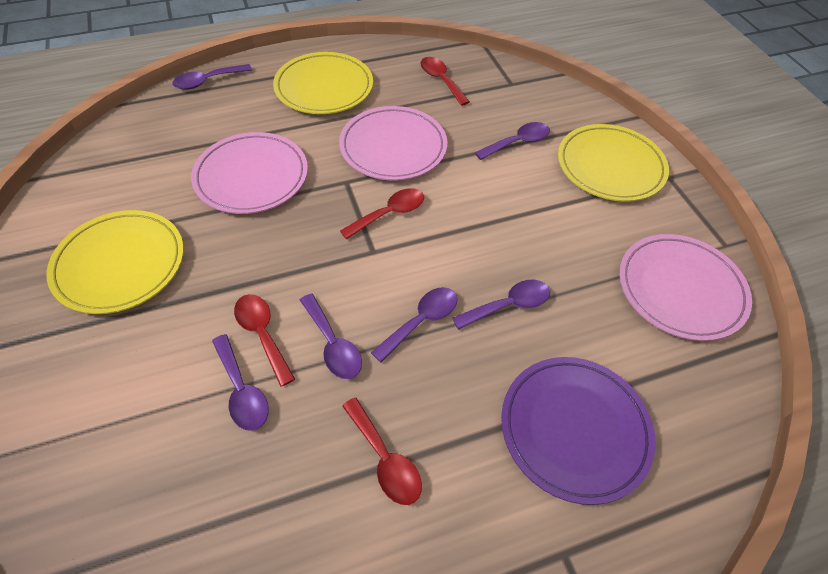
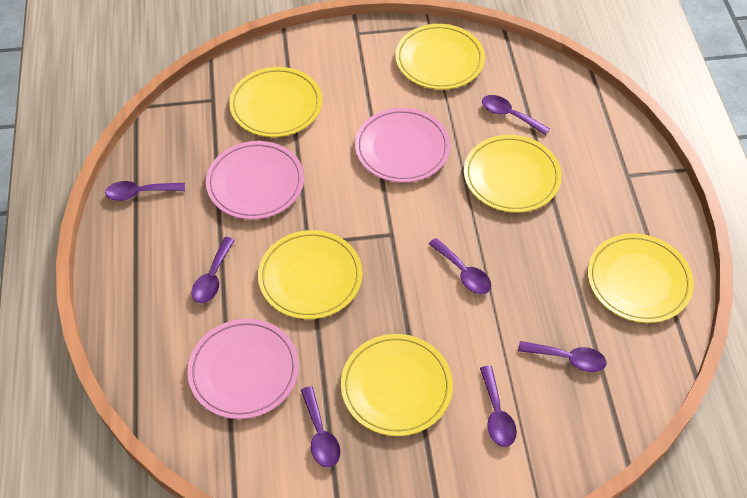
purple plate: [501,357,656,505] = 1 -> none = 0
purple spoon: [172,64,252,90] [212,334,269,431] [300,294,362,379] [371,287,457,363] [452,280,550,330] [475,122,550,160] = 6 -> [105,181,185,201] [192,237,235,303] [301,386,340,468] [429,238,491,294] [480,366,517,447] [482,95,550,135] [518,341,607,372] = 7
red spoon: [234,294,295,387] [340,188,424,239] [342,397,422,505] [420,57,470,106] = 4 -> none = 0
yellow plate: [46,210,184,314] [273,52,373,114] [558,124,669,202] = 3 -> [229,67,322,137] [258,230,362,319] [341,334,453,436] [395,24,485,90] [464,135,562,213] [588,233,694,323] = 6

